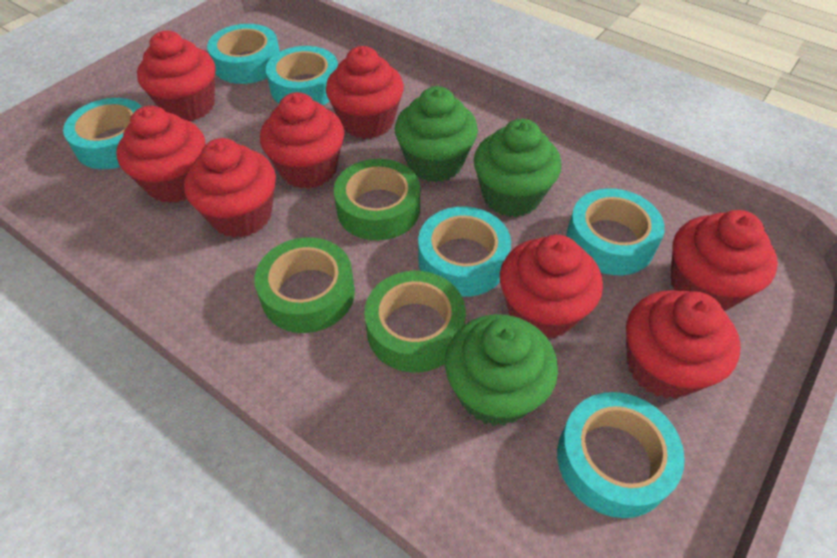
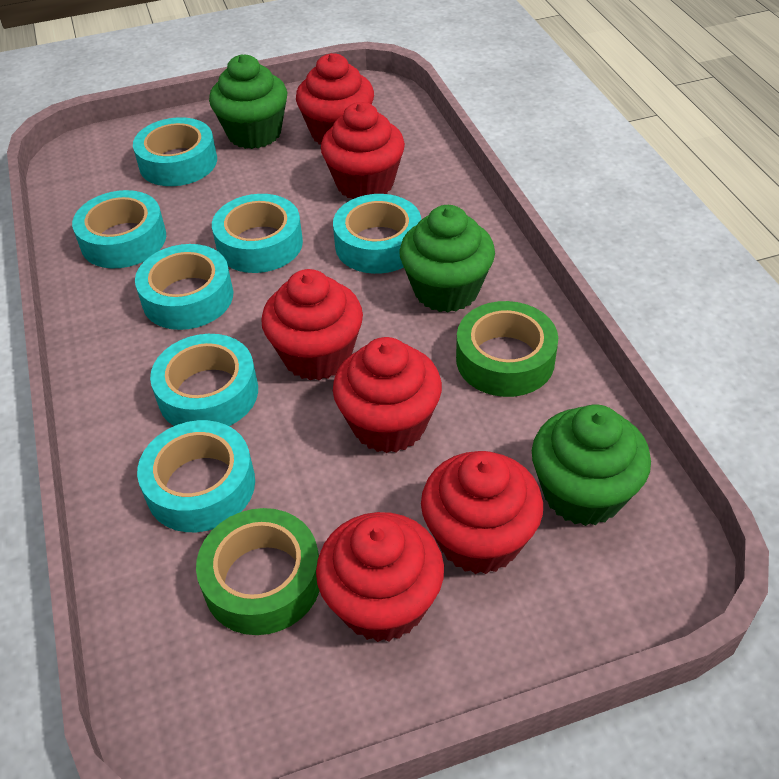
green tape: [254,237,355,333] [334,159,420,241] [364,271,466,373] = 3 -> [196,508,320,635] [456,301,558,397] = 2
red cupcake: [116,106,205,203] [137,31,215,121] [184,138,276,238] [260,92,344,189] [326,46,404,139] [500,235,603,339] [626,290,741,399] [670,210,778,311] = 8 -> [261,269,363,380] [296,53,374,145] [316,512,444,642] [321,102,405,199] [333,337,442,453] [421,451,543,574] = 6
turquoise tape: [63,98,142,169] [207,24,280,84] [266,46,338,105] [418,207,511,297] [557,392,685,518] [566,188,665,275] = 6 -> [72,190,166,268] [133,117,217,186] [135,244,233,330] [137,420,255,532] [150,334,258,426] [212,194,303,273] [333,194,421,274] = 7

